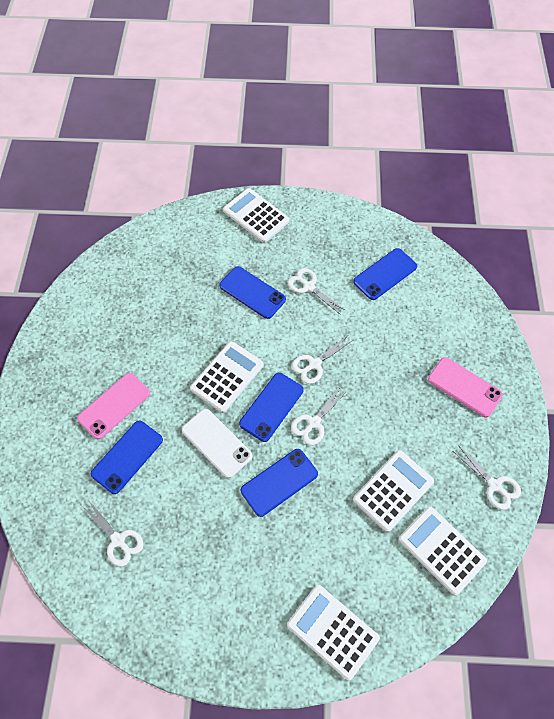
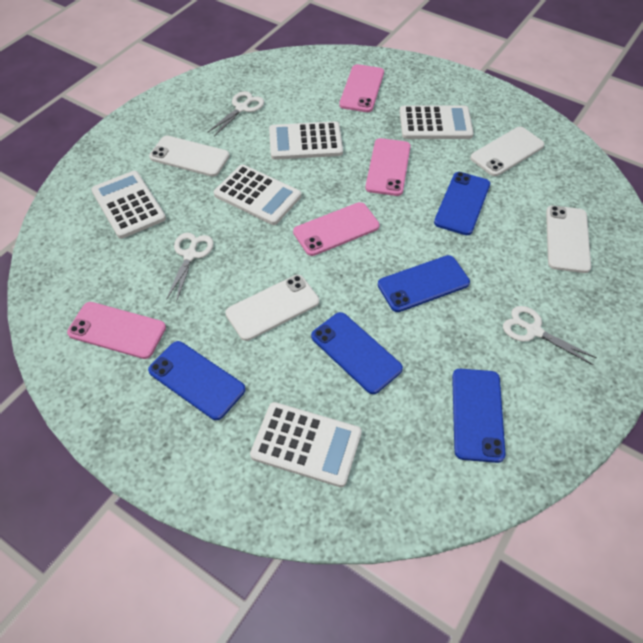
pink phone: [77,373,150,439] [428,357,503,417] = 2 -> [67,302,166,359] [293,202,380,256] [339,64,384,112] [365,138,411,196] = 4
white phone: [182,409,253,478] = 1 -> [149,135,229,177] [225,275,319,341] [470,127,544,176] [546,206,591,273] = 4
white scissors: [83,500,143,567] [288,268,346,315] [291,385,348,445] [292,336,353,384] [453,445,521,510] = 5 -> [166,233,214,302] [207,91,264,136] [503,306,597,365] = 3

